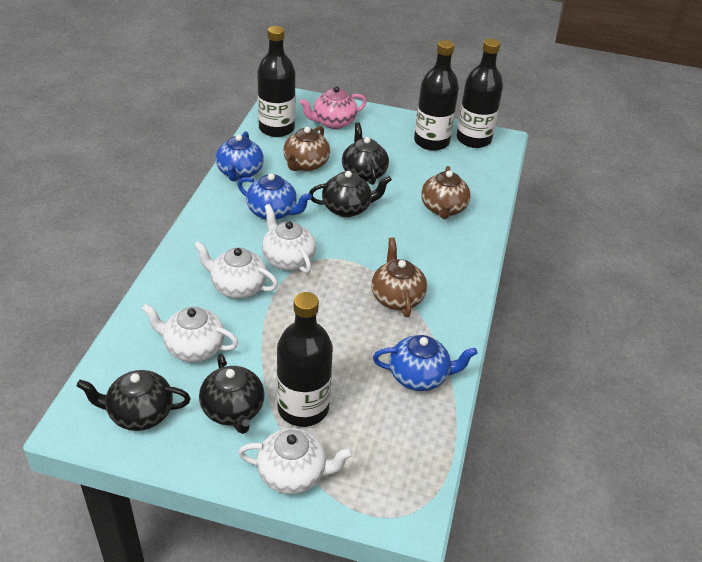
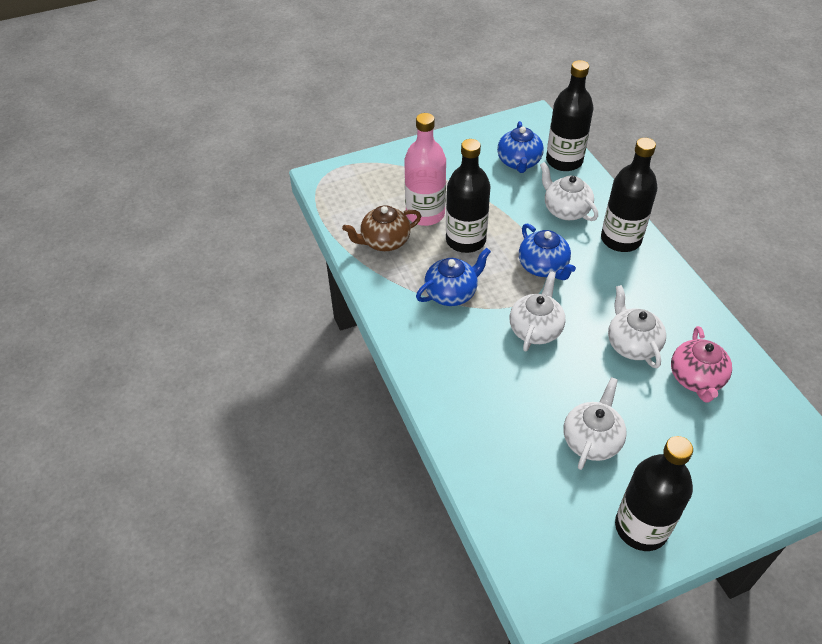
black teapot: [77,370,190,431] [199,354,264,434] [309,171,392,217] [342,122,389,185] = 4 -> none = 0
brown teapot: [283,126,330,172] [371,237,427,317] [421,166,471,219] = 3 -> [342,205,421,251] = 1
pink bottle: none = 0 -> [404,113,446,226] = 1

